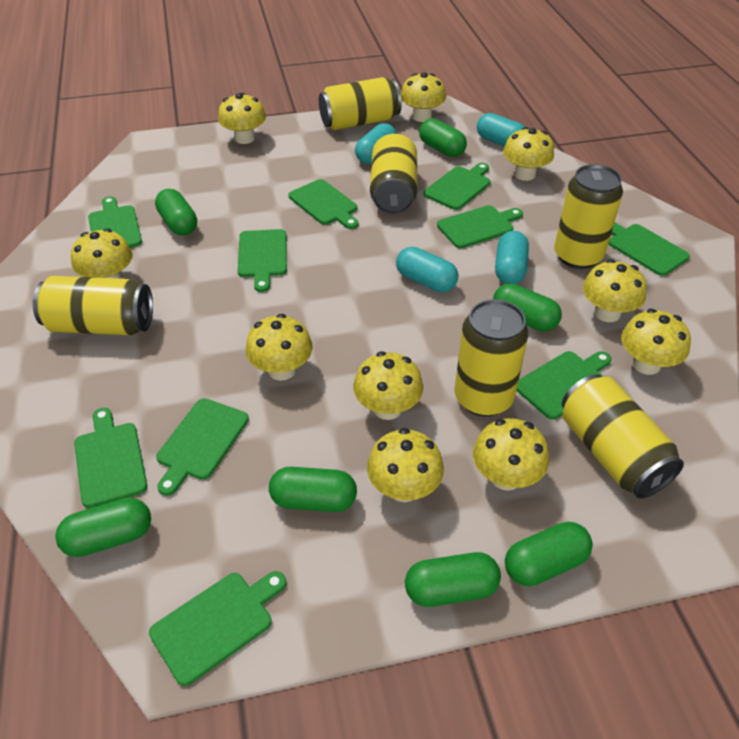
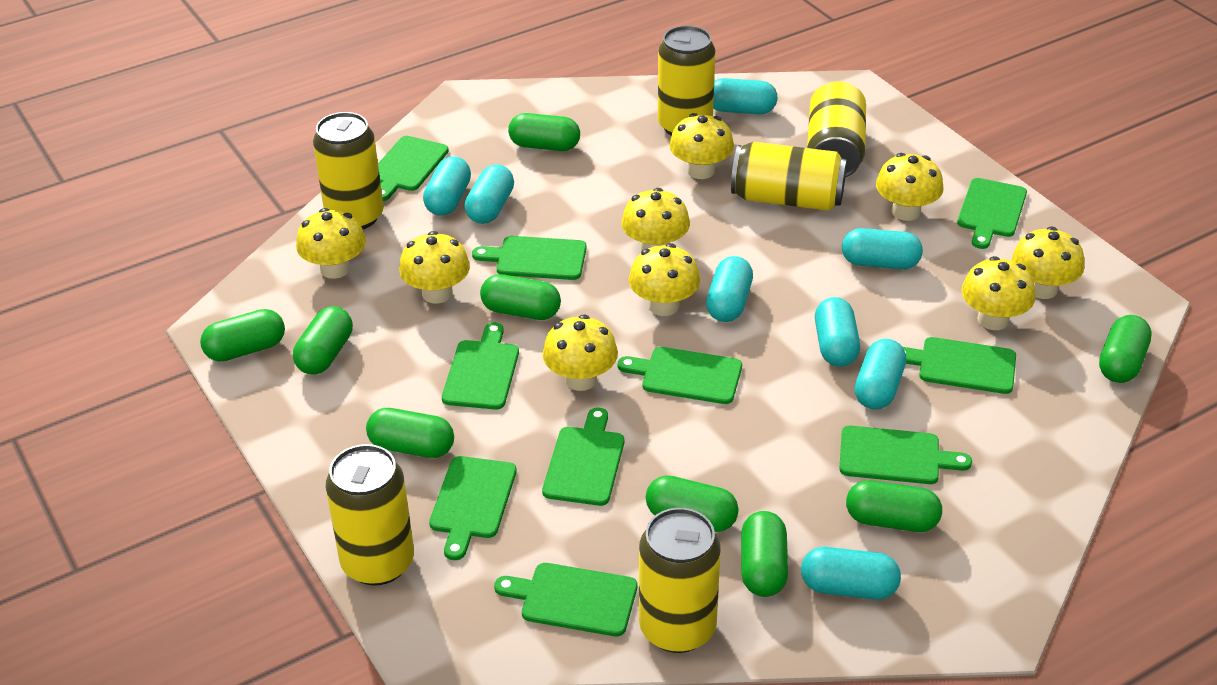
green capsule: [55,498,151,557] [155,189,197,235] [269,467,357,512] [405,552,501,607] [419,118,467,157] [493,283,562,331] [505,522,593,586] = 7 -> [200,309,285,362] [293,306,353,375] [366,408,454,458] [480,274,561,320] [508,113,580,151] [646,476,739,532] [741,511,788,597] [846,480,942,532] [1099,315,1152,383] = 9
turquoise capsule: [355,123,397,164] [396,247,458,292] [477,113,525,147] [495,231,529,284] = 4 -> [423,156,471,216] [465,164,514,224] [706,256,753,322] [713,78,778,114] [801,547,901,600] [815,297,860,367] [842,228,923,269] [854,339,906,410] = 8
yellow mushroom: [71,229,132,279] [218,93,266,144] [246,314,313,381] [353,351,423,420] [367,428,444,502] [401,72,446,122] [473,418,549,491] [503,127,554,181] [583,259,647,322] [621,309,691,375] = 10 -> [296,208,366,279] [399,231,470,304] [543,315,618,391] [621,188,690,252] [629,243,700,316] [669,113,734,179] [876,153,944,221] [961,256,1035,330] [1012,226,1084,299] = 9

